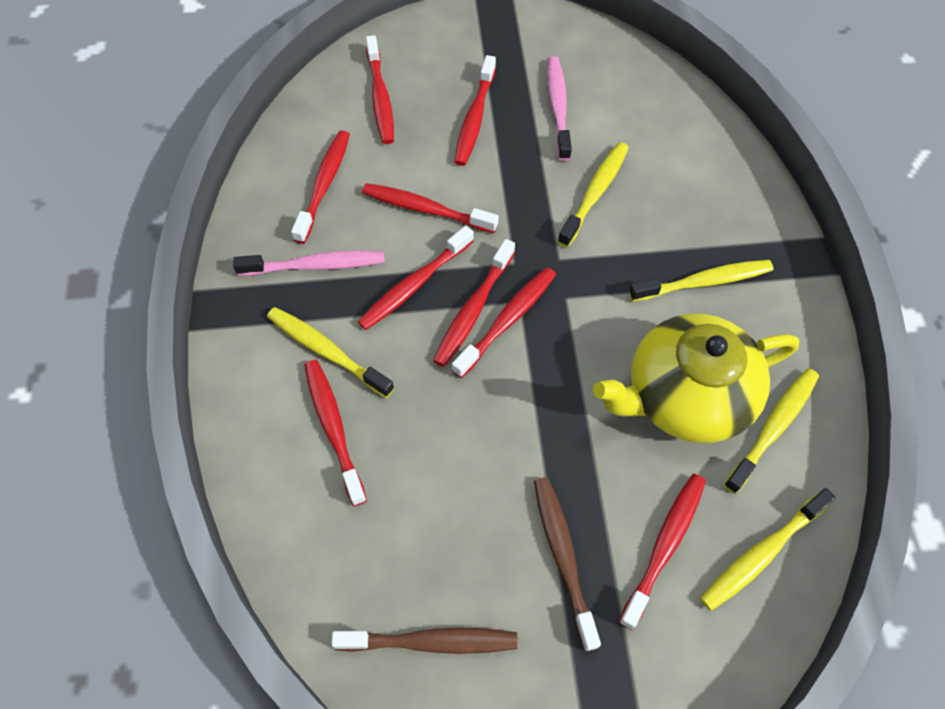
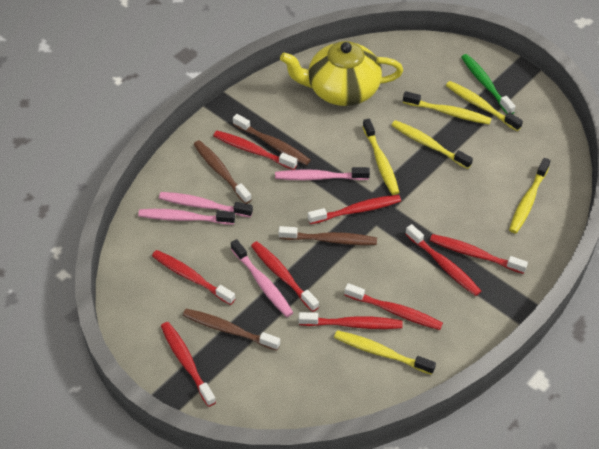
brown toothbrush: [331,627,518,654] [534,477,601,651] = 2 -> [183,308,280,351] [194,140,252,204] [233,114,311,165] [279,226,377,245] = 4
green toothbrush: none = 0 -> [461,54,515,114] = 1
pink toothbrush: [233,251,385,276] [547,56,572,161] = 2 -> [138,209,235,224] [159,192,253,217] [231,239,293,317] [275,167,370,180] = 4
yellow toothbrush: [267,307,394,398] [557,142,629,247] [629,260,773,302] [700,488,836,611] [724,368,819,494] = 5 -> [334,330,436,375] [363,118,399,195] [392,120,473,169] [403,91,492,125] [446,81,523,131] [509,158,551,233] = 6

